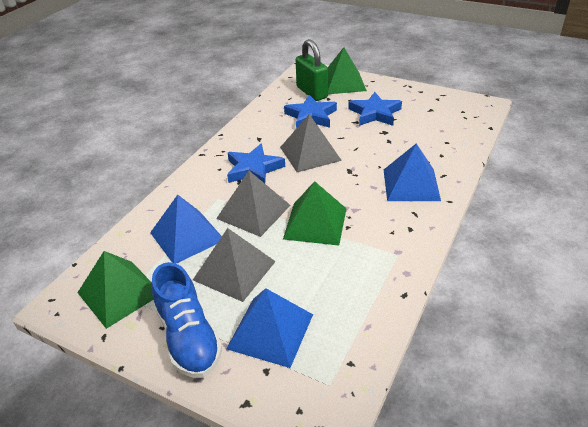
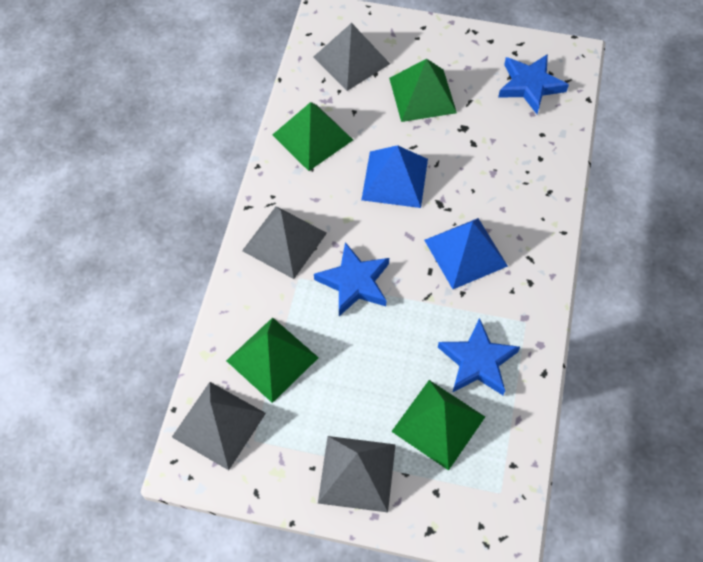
blue pyramid: [150,195,222,264] [226,288,313,368] [384,143,441,201] = 3 -> [361,145,428,208] [424,218,508,289] = 2
blue shoe: [152,262,222,378] = 1 -> none = 0
green padlock: [296,39,328,101] = 1 -> none = 0
green pyramid: [77,251,154,329] [283,181,347,246] [328,47,367,94] = 3 -> [226,317,319,403] [273,102,353,171] [389,59,457,122] [391,380,485,471] = 4
grey pyramid: [193,228,276,302] [216,171,290,237] [280,114,342,172] = 3 -> [172,382,266,470] [242,206,327,279] [313,23,390,91] [318,436,396,512] = 4

